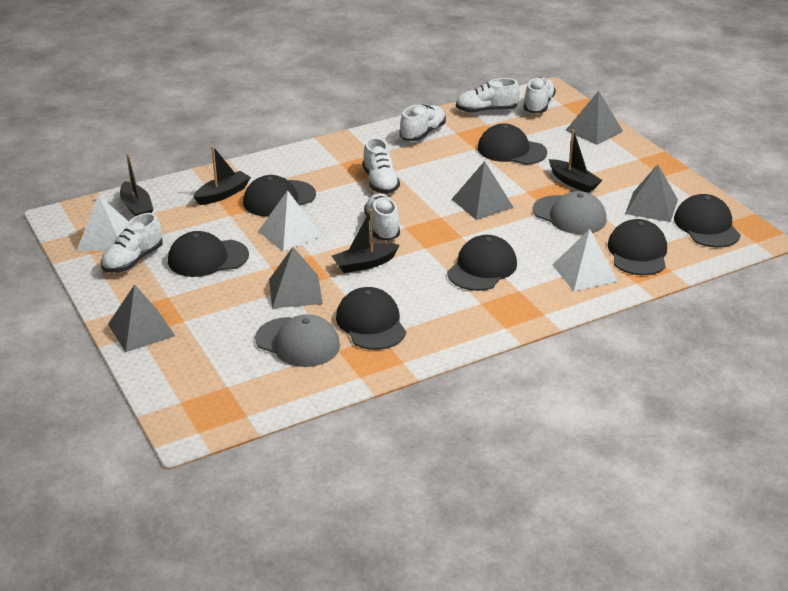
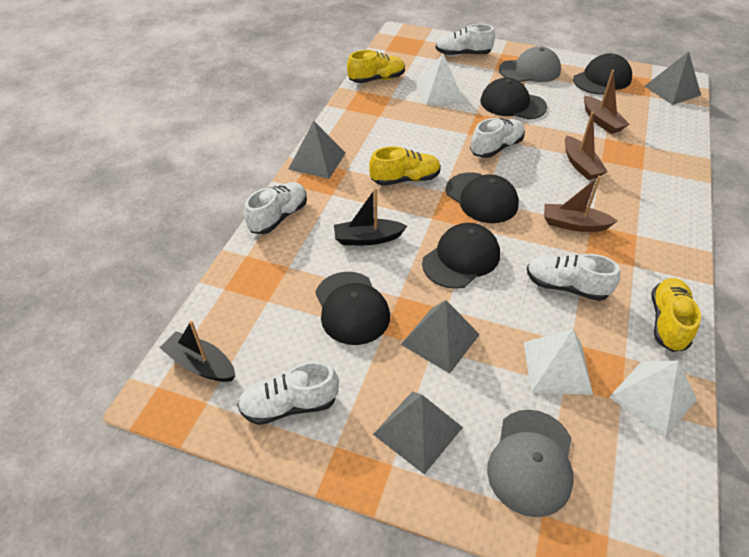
black boat: [120,153,154,217] [193,146,251,205] [332,209,400,273] [549,130,603,193] = 4 -> [160,321,235,382] [334,188,407,245] = 2
black cap: [168,231,249,277] [243,175,316,217] [336,287,406,350] [447,235,517,291] [478,124,547,165] [608,219,667,275] [674,194,741,248] = 7 -> [315,272,390,345] [422,223,500,289] [446,172,519,223] [480,78,547,120] [573,53,632,94] = 5
brown boat: none = 0 -> [544,176,618,232] [565,111,608,180] [584,70,629,134] = 3
grey pyramid: [108,284,175,352] [269,247,323,308] [452,161,514,220] [565,91,623,145] [625,164,678,222] = 5 -> [288,121,345,179] [373,391,463,474] [401,300,480,374] [645,52,701,105] = 4
white shoe: [101,213,163,273] [363,137,400,194] [364,194,400,241] [400,105,446,141] [456,78,520,113] [523,77,556,113] = 6 -> [237,361,339,425] [244,182,307,234] [436,24,495,56] [470,118,525,158] [527,254,620,301] = 5
yellow shoe: none = 0 -> [347,50,405,83] [369,146,441,186] [651,278,701,352] = 3

